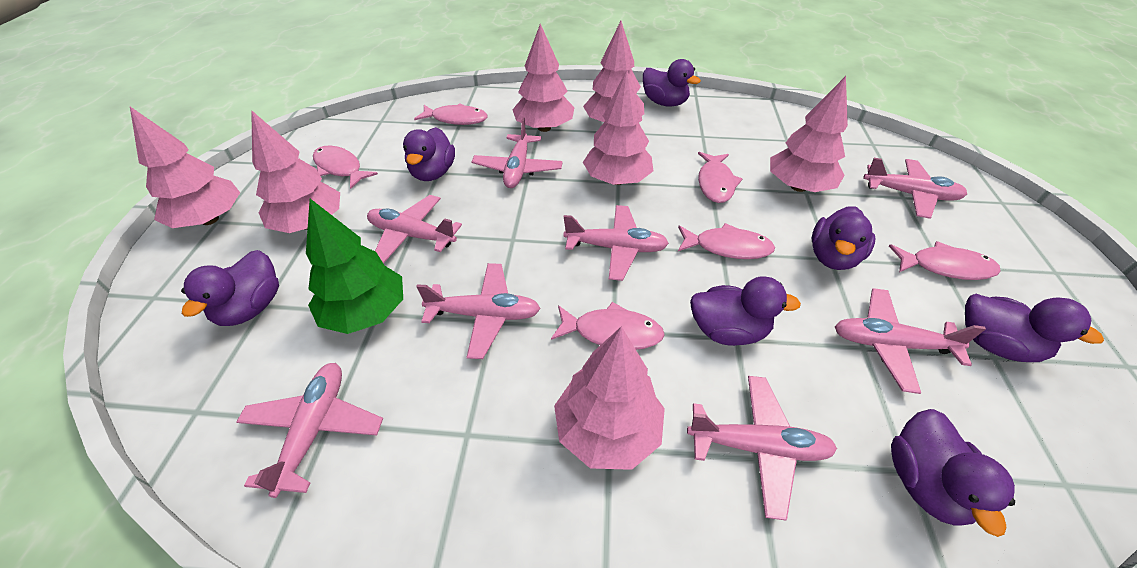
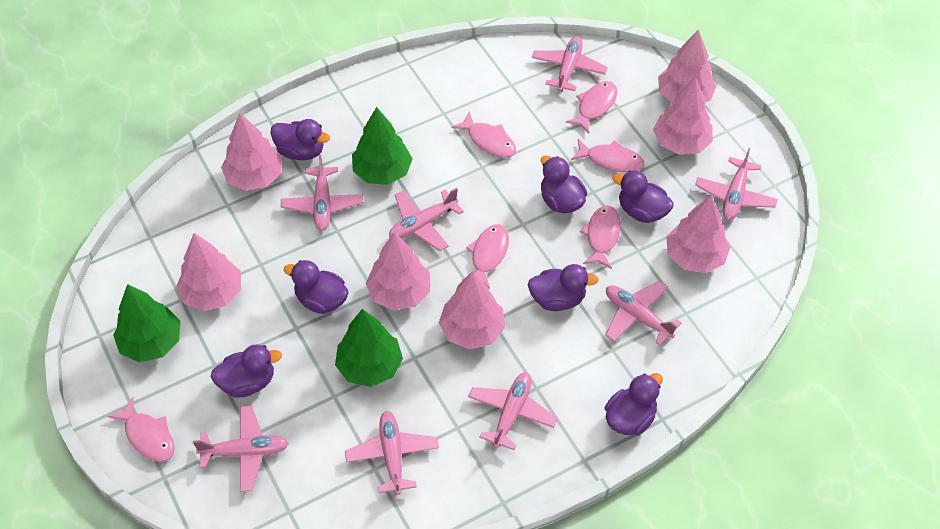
green tree: [306,199,403,334] = 1 -> [113,284,180,362] [335,309,403,387] [352,107,413,185] = 3

